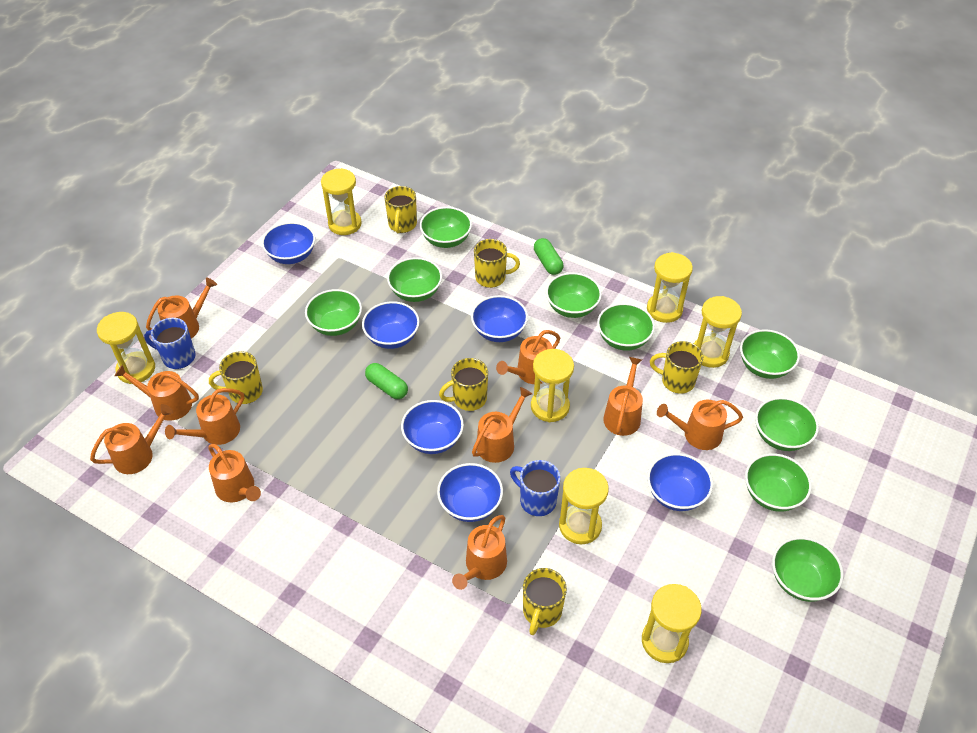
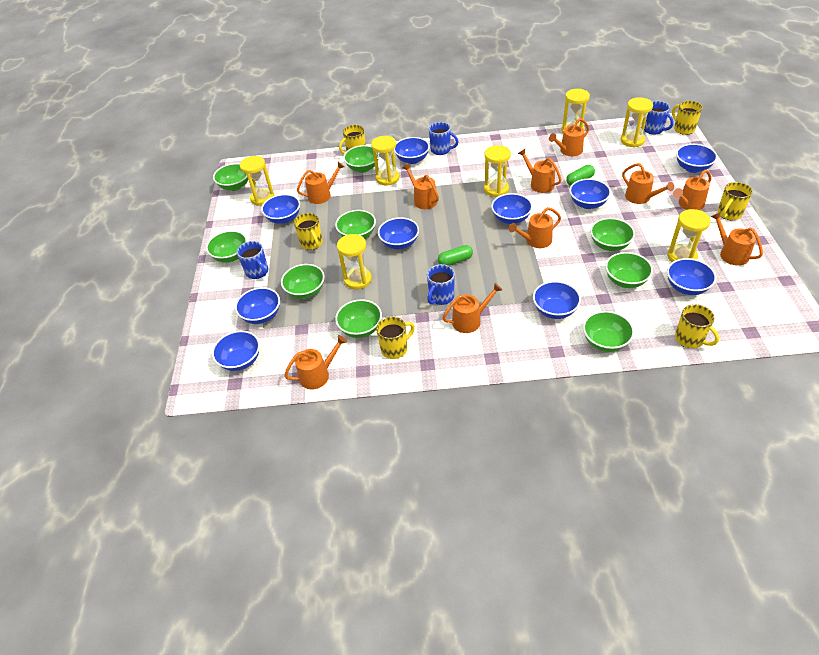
blue bowl: [262,222,315,264] [362,301,419,349] [401,400,464,454] [437,463,503,522] [471,295,528,342] [647,453,713,511] = 6 -> [212,331,260,371] [235,287,280,324] [261,194,300,224] [378,217,419,249] [394,137,430,164] [491,193,533,224] [533,281,581,319] [569,179,611,209] [667,258,716,295] [676,144,717,173] = 10
blue mug: [144,318,196,369] [510,460,560,516] = 2 -> [237,241,268,279] [427,264,455,305] [429,122,458,155] [644,101,674,135] = 4

